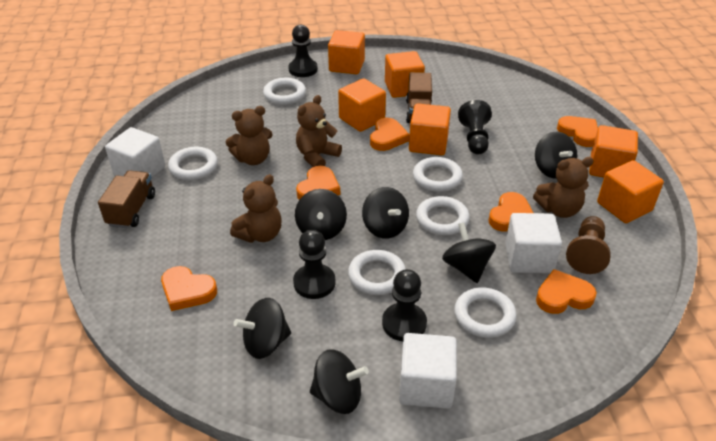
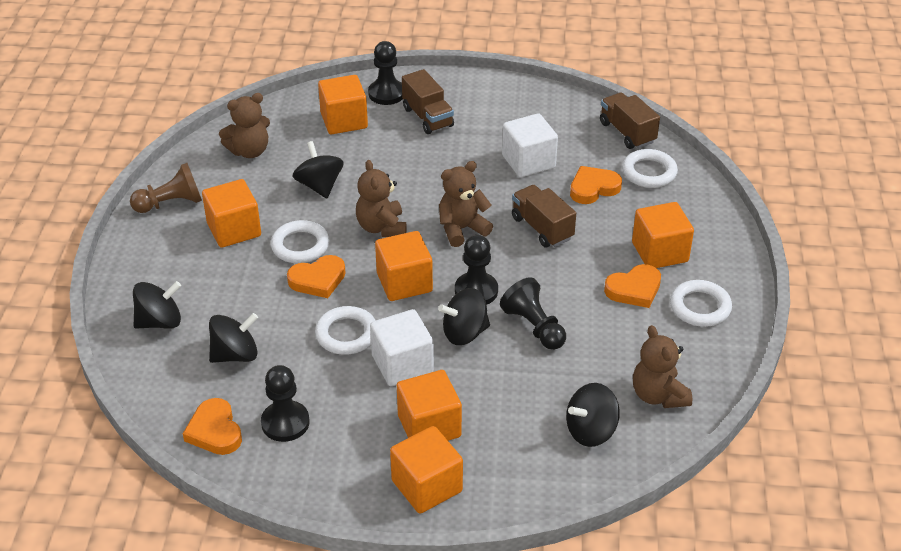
black spinning top: [233,298,291,359] [295,189,347,240] [310,349,369,414] [362,187,409,239] [442,222,496,283] [535,132,577,179] = 6 -> [133,281,181,329] [209,313,258,363] [293,141,344,198] [438,288,490,345] [566,383,620,447] = 5
brown truck: [98,170,155,228] [406,72,432,123] = 2 -> [402,69,454,134] [512,185,576,248] [600,92,660,149] = 3
orange heart: [161,266,217,311] [296,166,340,200] [370,118,410,151] [489,192,533,232] [536,269,597,314] [557,116,598,147] = 6 -> [183,398,242,455] [287,255,345,298] [570,166,622,204] [604,264,661,308] = 4
white cube: [105,127,165,177] [399,333,457,409] [505,213,562,274] = 3 -> [370,309,434,386] [502,113,558,177] = 2
white ring: [168,147,218,180] [263,78,306,105] [348,250,406,295] [413,157,463,192] [416,196,470,235] [454,287,517,338] = 6 -> [271,220,329,263] [315,306,376,355] [622,149,678,188] [670,280,732,327] = 4

